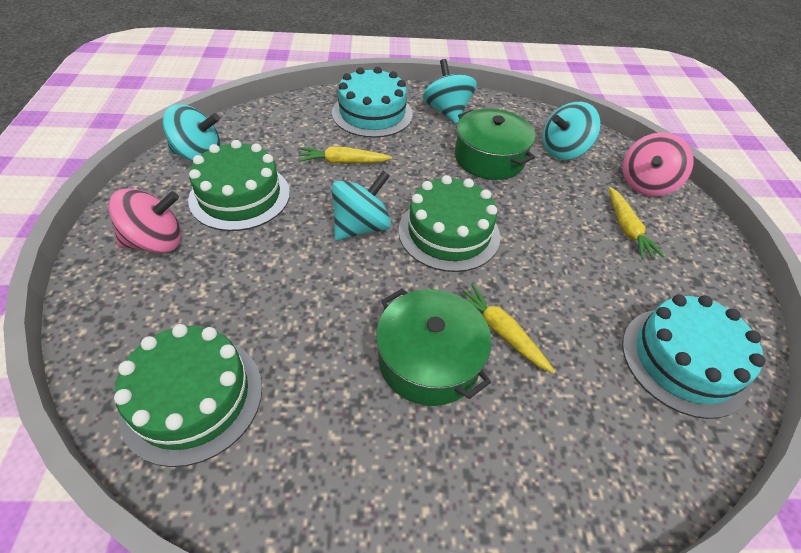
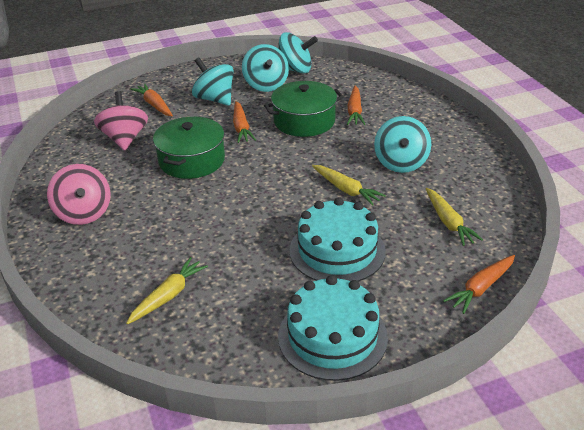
green cake: [114,324,262,467] [188,140,290,231] [399,175,500,272] = 3 -> none = 0
orange carrot: none = 0 -> [131,84,173,116] [233,101,256,143] [347,86,365,125] [443,255,515,314] = 4

